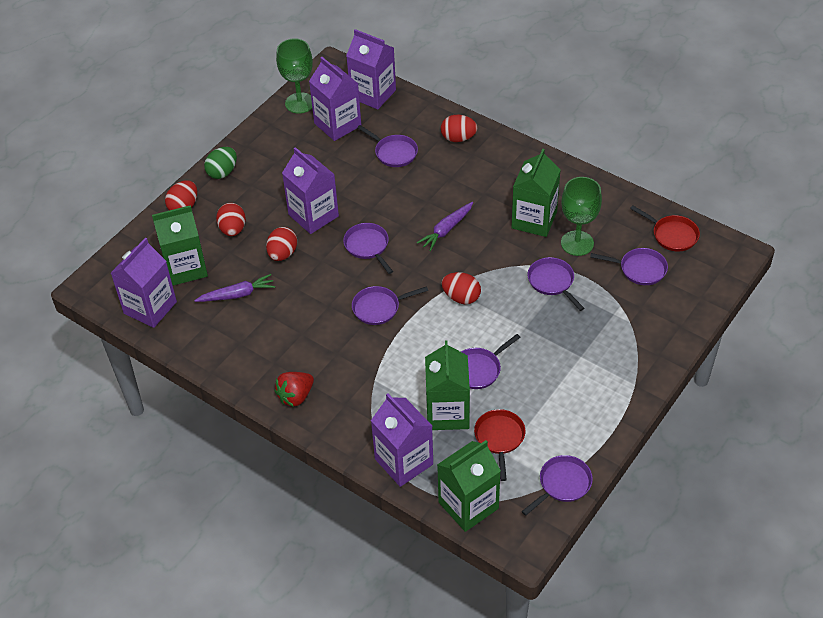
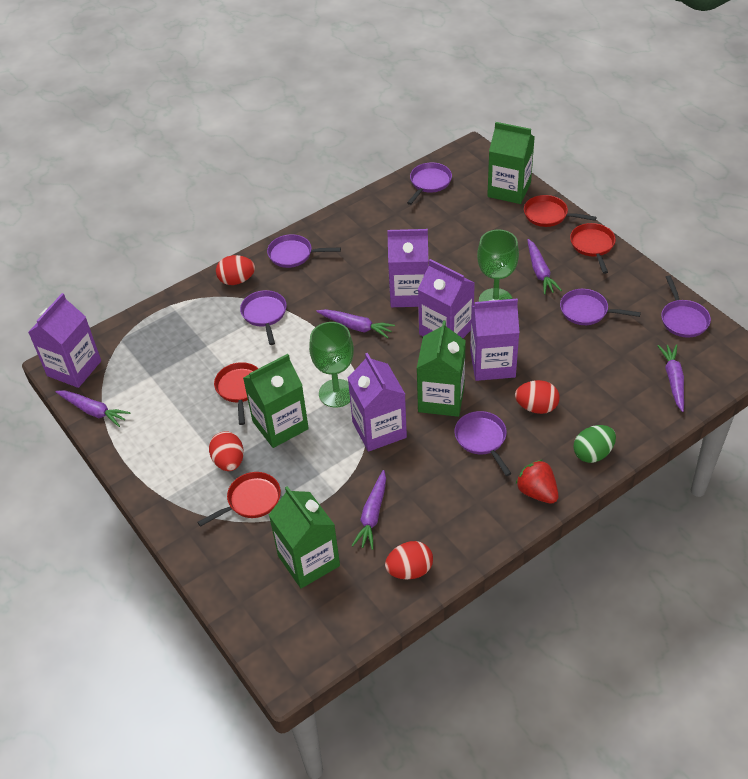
purple carrot: [194,274,275,302] [417,202,473,251] = 2 -> [55,390,131,427] [316,309,395,338] [352,470,386,550] [527,239,562,295] [658,344,684,412] = 5
purple pan: [343,223,393,274] [352,286,428,325] [357,125,418,167] [461,334,521,389] [522,455,593,516] [527,257,584,311] [590,248,668,285] = 7 -> [240,290,287,345] [267,234,341,268] [407,163,452,205] [454,411,512,476] [560,289,641,325] [661,275,711,338] = 6
red egg: [165,181,197,211] [216,203,246,236] [266,227,297,261] [441,115,478,142] [442,272,481,304] = 5 -> [209,431,244,471] [216,255,255,285] [385,541,433,579] [515,380,560,414] = 4
red pan: [474,409,525,481] [630,206,700,252] = 2 -> [198,472,281,527] [214,362,259,425] [524,195,597,227] [570,223,616,274] = 4

